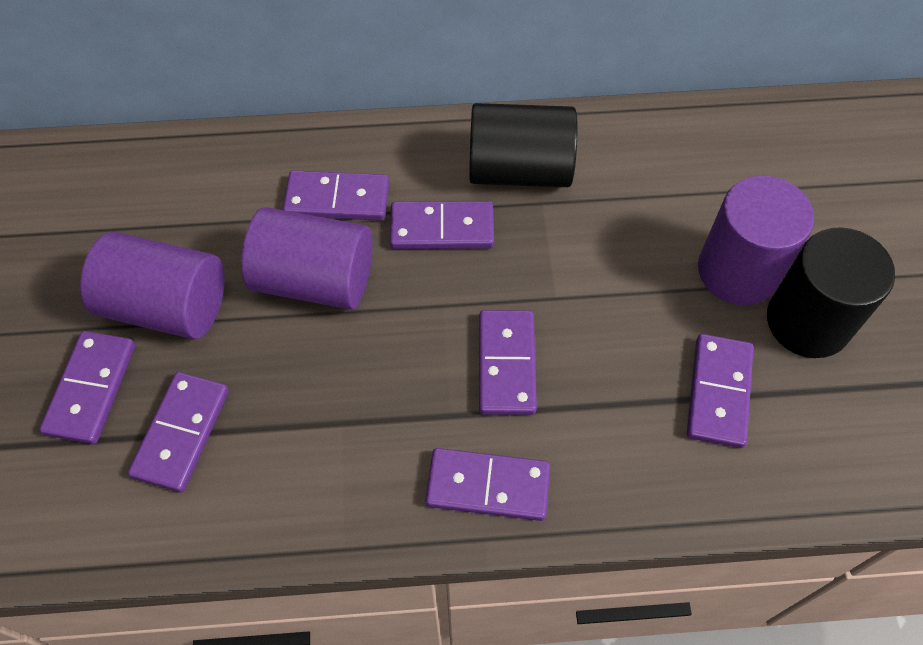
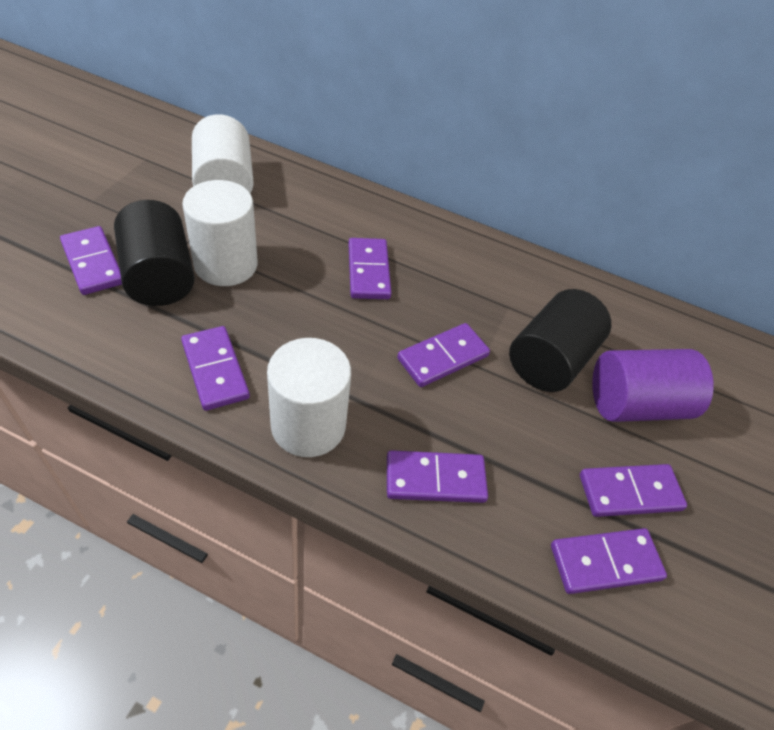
purple cylinder: [80,232,225,339] [241,207,372,310] [698,175,814,305] = 3 -> [592,349,714,422] = 1
white cylinder: none = 0 -> [182,180,257,286] [192,114,254,193] [267,338,351,457] = 3

